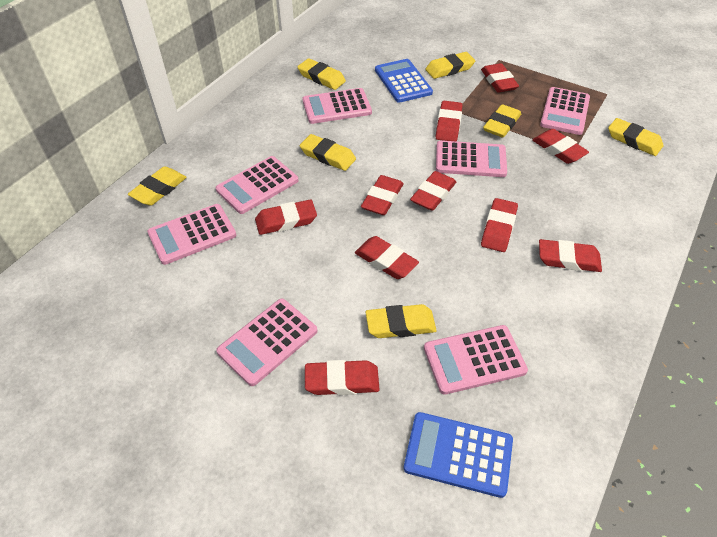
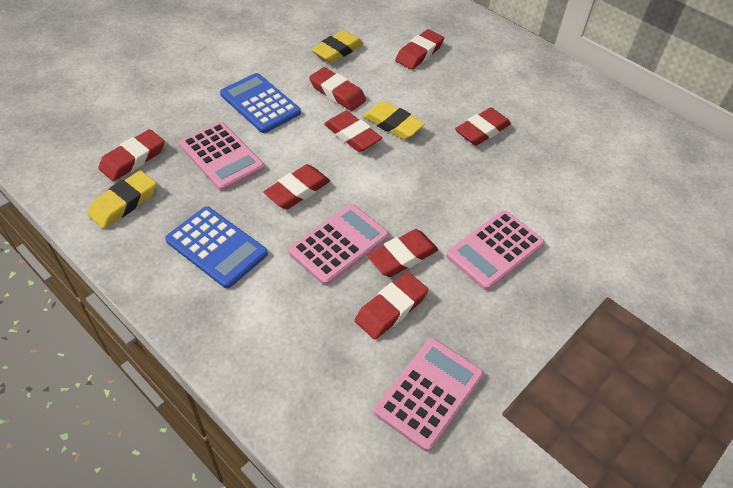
pink calculator: [147,204,236,265] [215,156,298,214] [216,298,317,386] [302,88,372,124] [424,325,528,395] [436,140,507,177] [540,87,590,135] = 7 -> [179,122,265,191] [288,204,389,285] [374,338,484,452] [446,210,545,290] = 4
red eraser: [255,200,317,235] [305,360,380,395] [355,236,419,279] [361,175,404,215] [410,171,456,211] [436,101,463,141] [481,63,519,93] [481,198,518,252] [532,129,589,164] [539,239,602,272] = 10 -> [98,129,165,181] [263,164,330,209] [309,67,366,111] [324,111,382,152] [355,272,429,339] [367,229,438,277] [395,29,444,70] [455,108,511,145] = 8
yellow eraser: [128,166,187,206] [297,58,346,90] [300,134,356,171] [366,304,437,338] [425,52,475,79] [483,104,521,138] [608,118,664,156] = 7 -> [87,171,157,229] [311,30,363,63] [363,101,425,140] = 3

